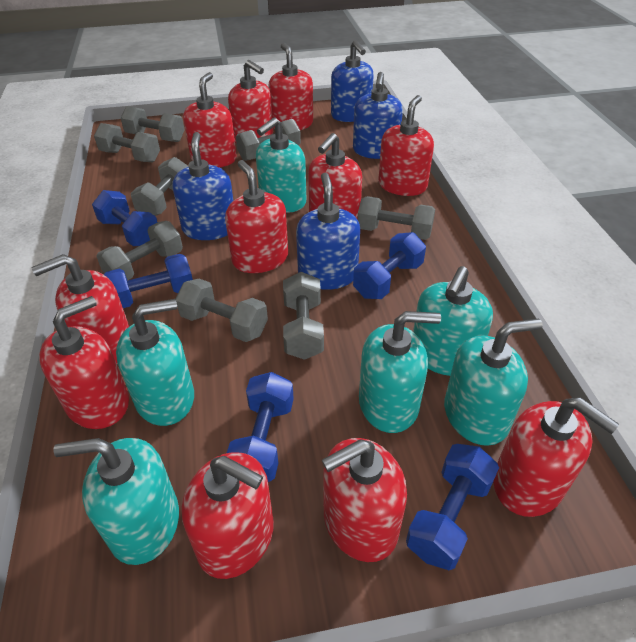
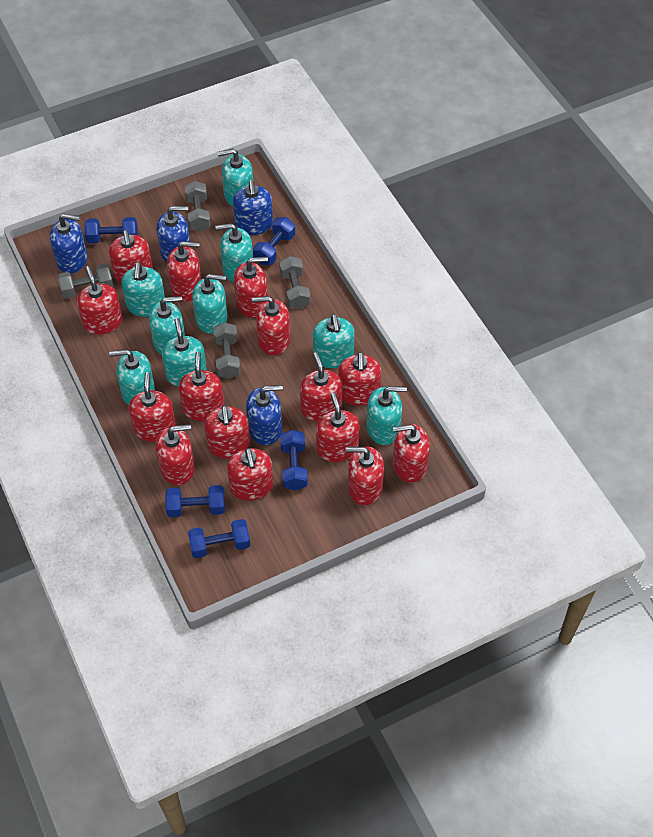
grey dumbbell: [94,123,160,162] [96,221,183,280] [121,106,184,142] [131,157,189,216] [176,279,268,342] [236,119,301,161] [283,272,324,360] [357,196,435,240] = 8 -> [57,263,113,299] [185,181,211,232] [213,322,241,379] [279,256,311,309] = 4
red soap dispenser: [32,254,129,364] [39,296,129,429] [182,452,274,579] [183,72,237,167] [225,160,288,273] [228,60,273,143] [268,43,313,130] [308,133,362,219] [322,438,407,562] [378,95,434,196] [493,398,619,517] = 11 -> [77,266,123,335] [109,230,153,283] [129,372,176,442] [155,424,195,485] [167,241,202,301] [179,352,224,421] [204,405,250,458] [227,448,273,501] [234,257,268,318] [252,296,290,356] [300,352,343,422] [316,393,360,462] [338,352,381,406] [346,446,384,505] [393,424,430,483] = 15
turquoise soap dispenser: [53,438,179,565] [116,299,194,426] [256,117,306,213] [359,311,441,433] [413,266,493,376] [444,318,542,446] = 6 -> [109,349,155,405] [121,262,165,317] [149,296,185,355] [162,318,207,387] [192,274,228,334] [215,223,253,282] [217,148,253,206] [313,314,355,368] [366,386,407,445] = 9

